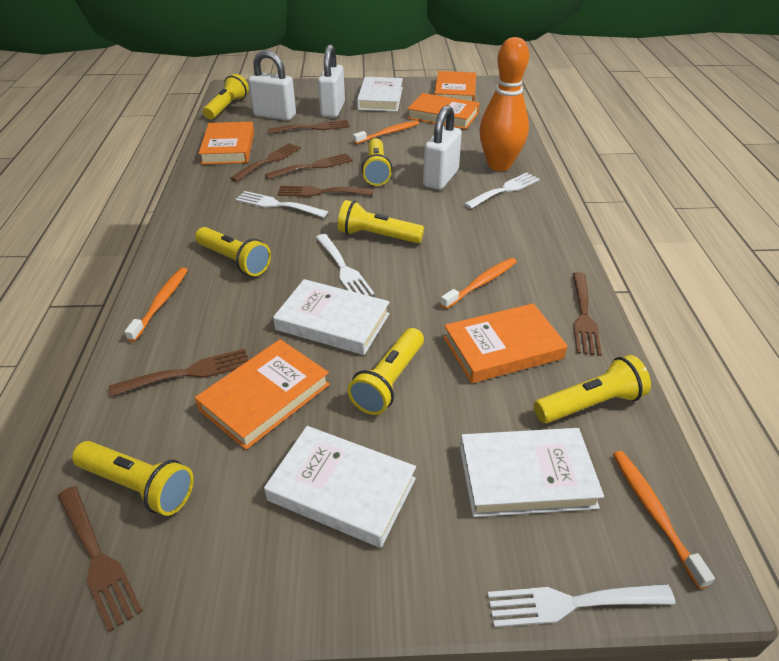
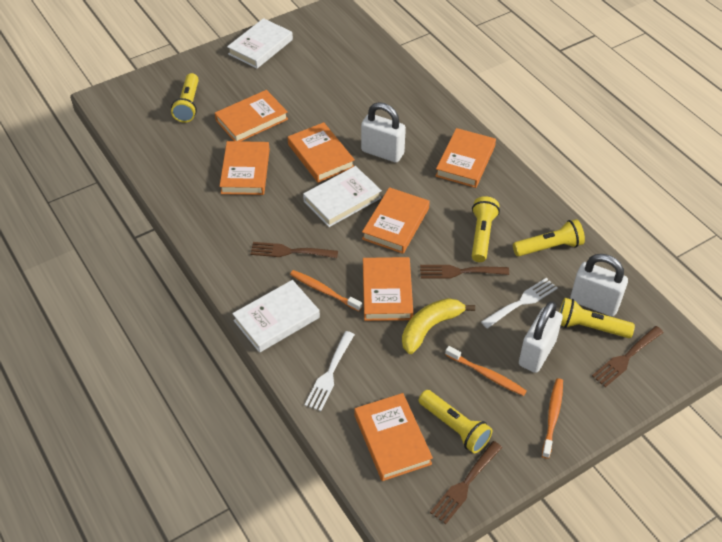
brown fork: [58,486,143,632] [109,349,248,397] [230,143,301,182] [265,153,353,180] [268,120,350,134] [277,185,374,197] [573,272,602,356] = 7 -> [250,242,338,258] [420,265,509,279] [430,441,502,524] [592,326,664,387] = 4
orange book: [195,339,330,450] [199,122,254,165] [407,93,480,129] [434,71,476,102] [443,303,568,383] = 5 -> [215,90,288,141] [219,141,270,195] [288,122,355,183] [354,393,433,481] [362,187,430,254] [363,257,413,321] [436,128,496,188] = 7
orange bowling pin: [479,37,529,171] = 1 -> none = 0
orange toothbrush: [124,267,188,342] [353,120,419,144] [440,258,517,309] [613,451,715,589] = 4 -> [290,270,362,311] [445,346,527,396] [542,378,563,459] = 3
white book: [264,426,416,548] [273,279,390,355] [357,77,403,112] [460,428,604,517] = 4 -> [227,18,293,69] [232,280,320,353] [303,166,382,227] = 3
white fork: [235,191,328,218] [315,234,374,296] [464,172,540,209] [487,584,675,627] = 4 -> [305,331,355,411] [481,278,558,329] = 2
yellow banana: none = 0 -> [402,298,475,354] = 1
yellow flashlight: [72,441,194,516] [195,227,271,276] [203,74,249,119] [338,200,424,243] [348,328,424,415] [361,138,392,186] [534,355,651,423] = 7 -> [171,73,199,123] [419,390,492,453] [472,196,500,262] [513,219,585,256] [559,298,635,338] = 5

